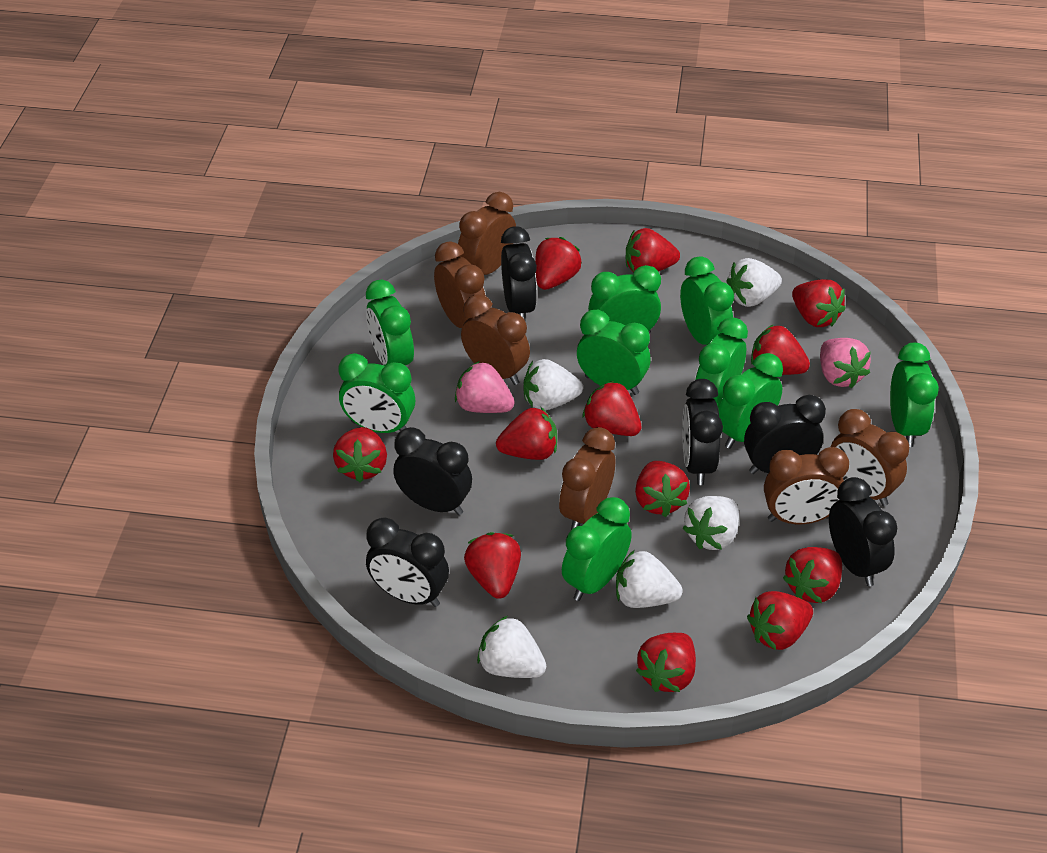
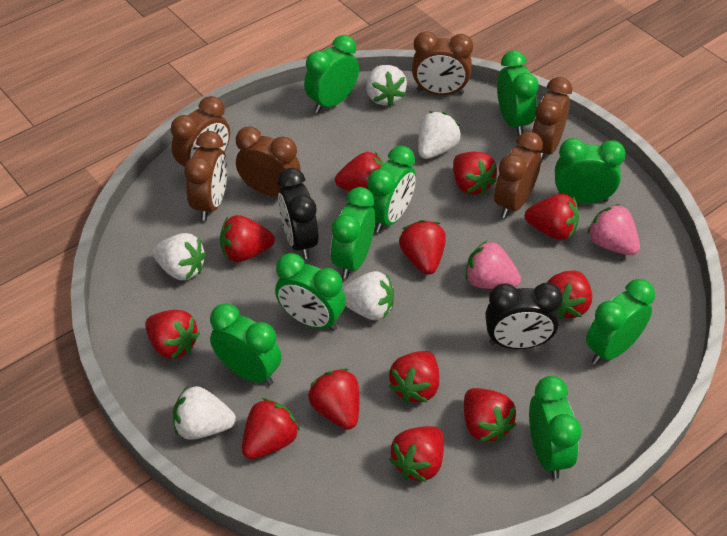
black clock: [366,517,449,607] [393,427,472,515] [501,226,537,322] [682,379,723,485] [744,395,826,474] [829,477,897,586] = 6 -> [278,168,319,259] [485,283,563,349] = 2

